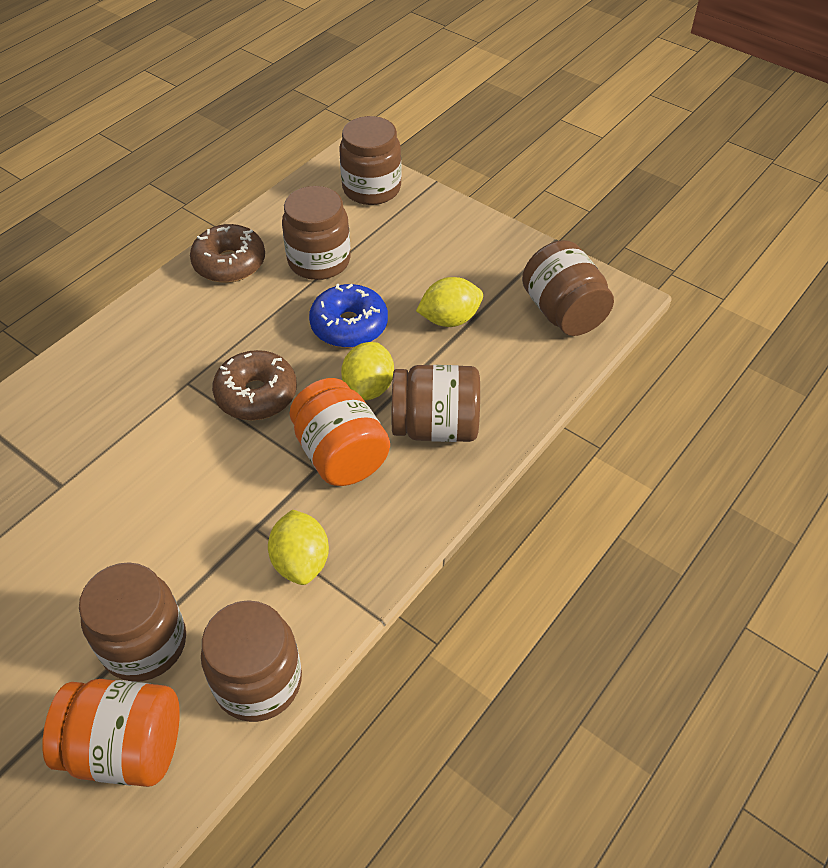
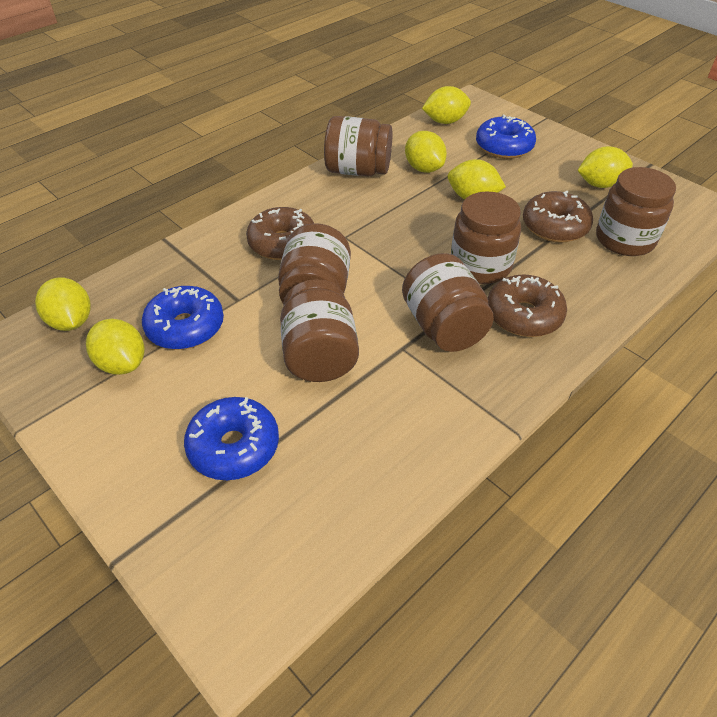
blue donut: [309,284,388,348] = 1 -> [142,286,224,350] [184,397,279,480] [476,114,536,159] = 3
brown donut: [190,224,265,283] [212,350,297,420] = 2 -> [246,207,314,260] [488,275,567,337] [523,191,593,243] = 3
orange jar: [42,679,180,787] [290,378,390,486] = 2 -> none = 0
yellow lemon: [268,509,329,585] [341,342,394,401] [416,277,483,327] = 3 -> [35,278,91,331] [86,319,144,375] [405,131,447,173] [422,86,471,124] [448,159,506,199] [577,146,633,188] = 6

